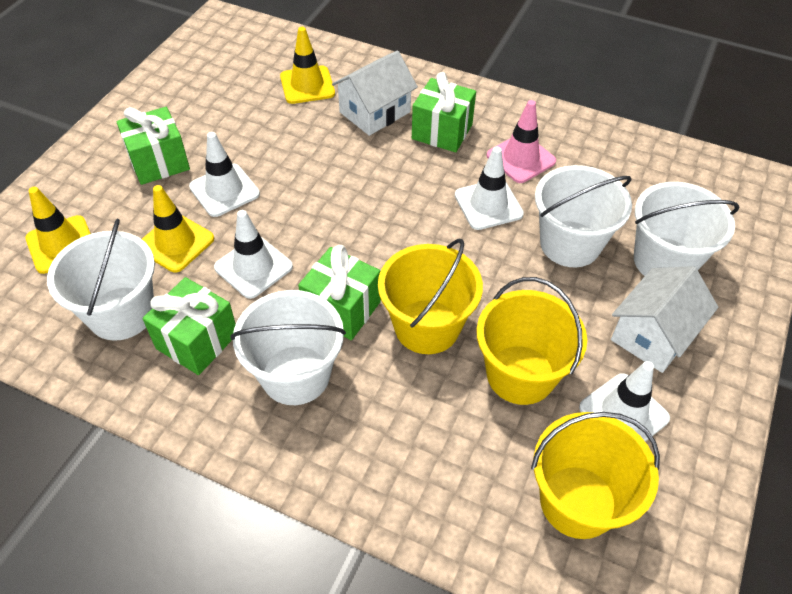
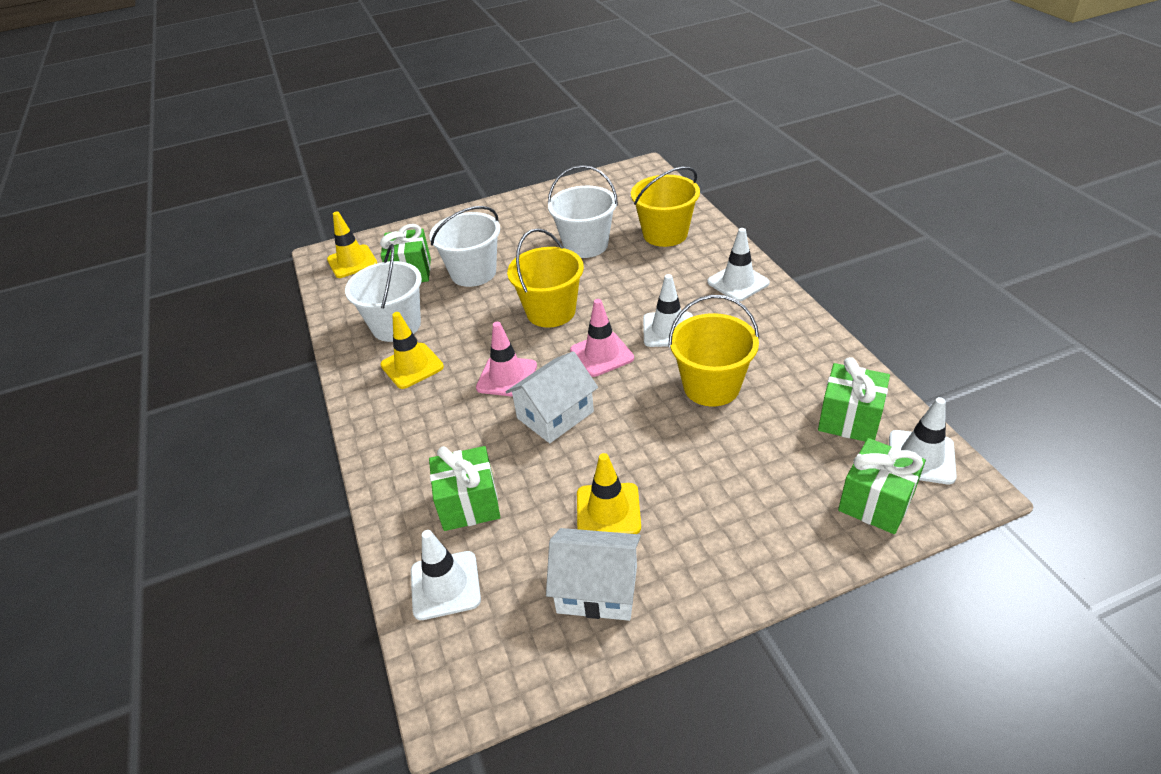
pink traffic cone: [487,100,556,183] = 1 -> [476,322,537,397] [570,299,634,377] = 2
white bucket: [47,219,155,341] [230,290,346,405] [535,165,632,268] [634,182,739,276] = 4 -> [345,244,422,342] [429,206,500,287] [548,165,618,258] = 3

